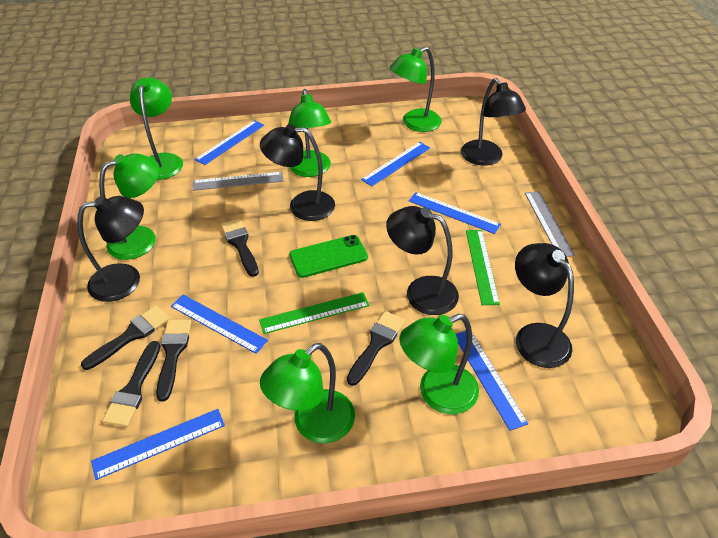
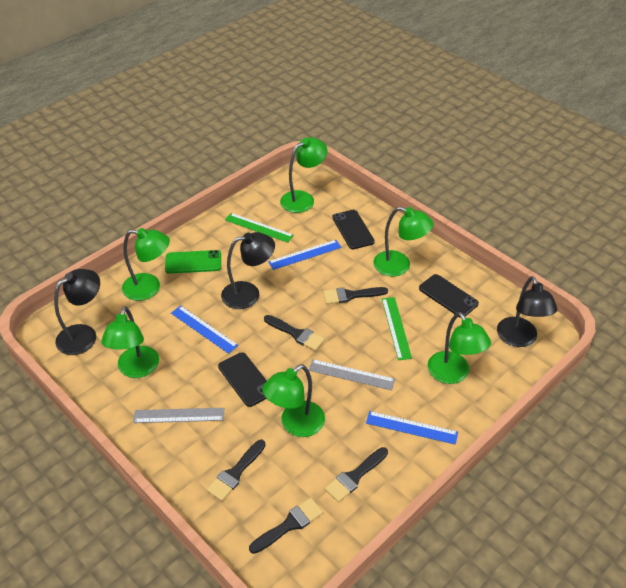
black lamp: [77,196,144,302] [260,124,335,221] [386,206,459,315] [461,78,526,165] [515,243,574,368] = 5 -> [54,269,100,355] [221,232,275,309] [497,276,558,347] = 3
black phone: none = 0 -> [218,352,267,407] [332,210,375,249] [419,274,479,318] = 3
blue ruler: [91,409,225,480] [171,295,268,354] [195,120,264,165] [361,142,430,186] [409,192,501,234] [456,331,528,431] = 6 -> [171,305,238,354] [268,240,341,270] [366,411,458,445] = 3

